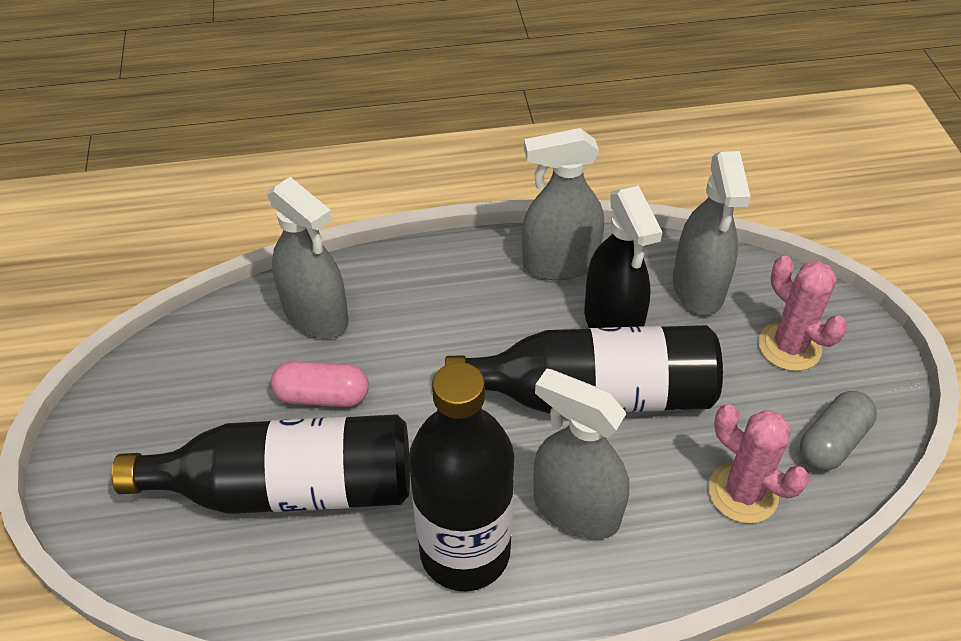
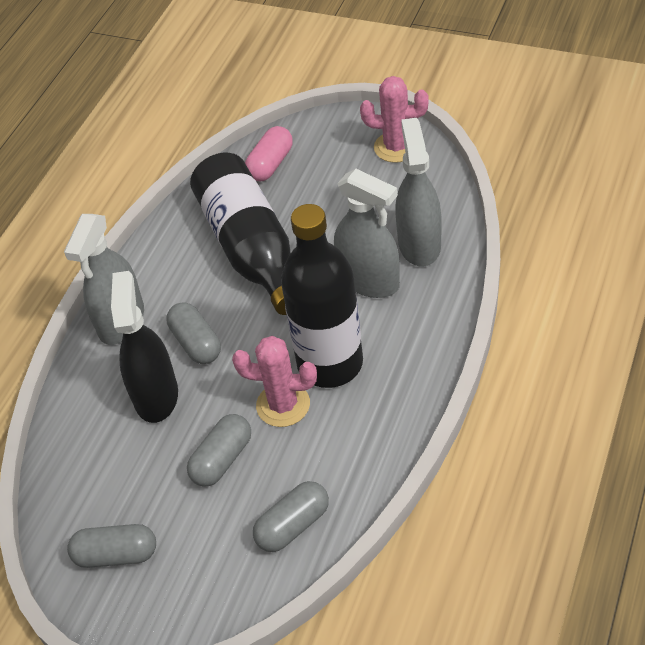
black bottle: [112,414,410,514] [409,362,514,591] [445,325,723,414] = 3 -> [190,153,290,315] [281,204,363,388] = 2
grey capsule: [800,391,877,471] = 1 -> [67,524,156,568] [166,302,221,364] [187,414,251,487] [253,481,329,552] = 4
grey spray bottle: [267,177,349,339] [522,128,604,280] [534,369,629,540] [673,151,751,315] = 4 -> [64,214,144,345] [334,169,400,298] [395,118,442,266] = 3

